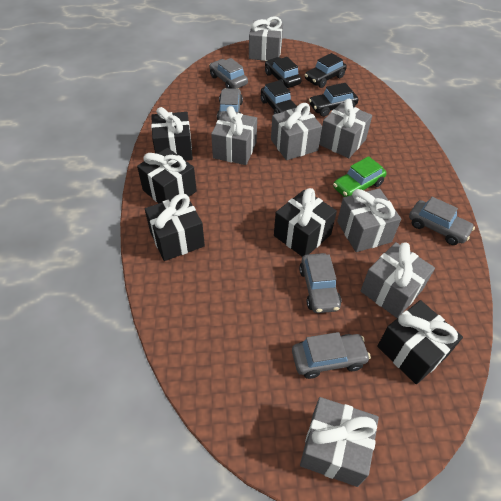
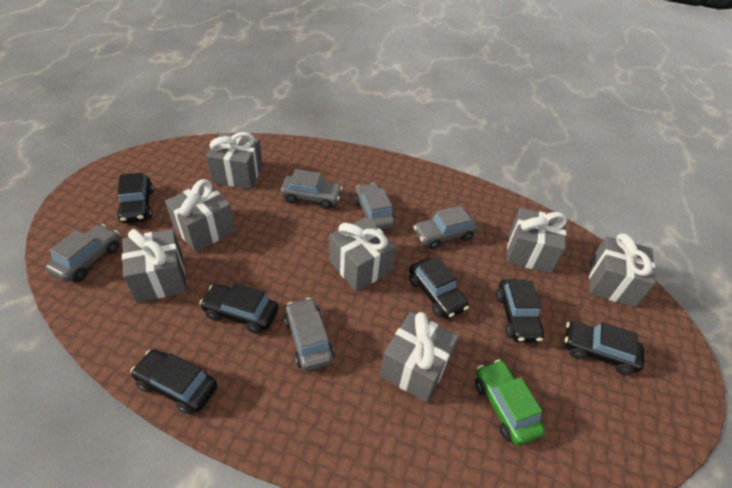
black car: [261,80,297,114] [265,57,302,88] [305,53,347,88] [309,83,358,117] = 4 -> [117,172,154,223] [130,349,217,415] [199,283,279,334] [409,257,469,319] [496,280,544,343] [565,321,644,375] = 6
black gift: [137,148,197,203] [145,194,205,261] [151,107,193,161] [274,188,337,257] [377,300,463,384] = 5 -> none = 0

